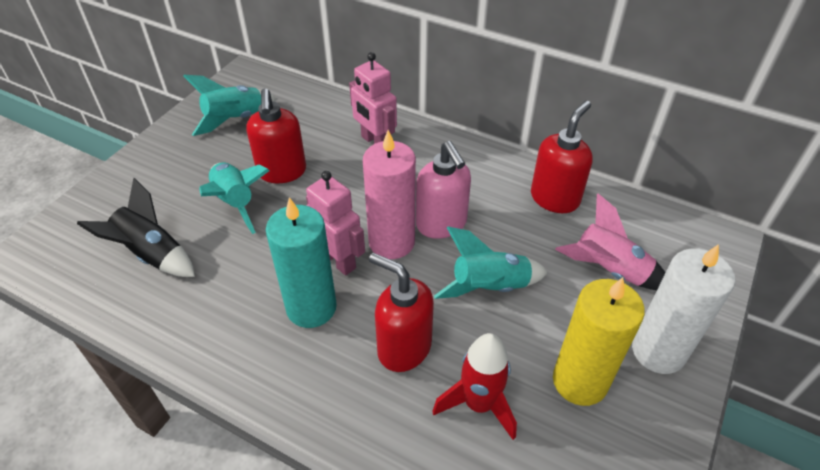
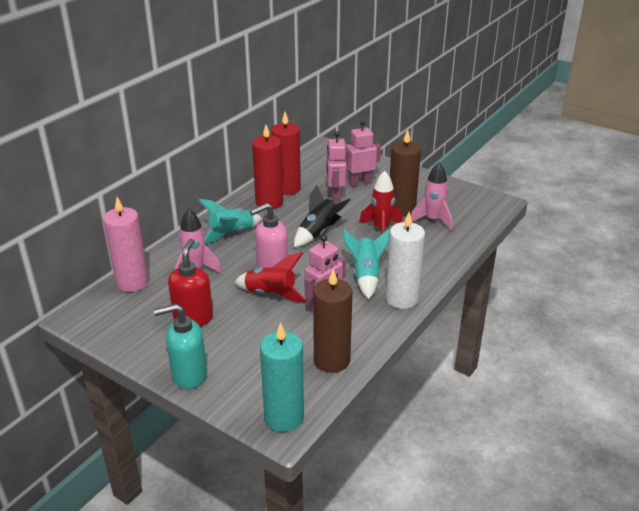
brown candle: none = 0 -> [313,269,353,373] [390,130,421,216] = 2
pink robot: [306,171,365,276] [349,52,397,144] = 2 -> [304,235,346,313] [326,131,347,201] [346,120,381,187] = 3
pink rocket: [555,194,666,290] = 1 -> [175,209,222,273] [411,162,452,231] = 2
red candle: none = 0 -> [252,125,283,210] [271,112,301,195] = 2
red rocket: [432,333,517,440] = 1 -> [235,252,307,302] [359,171,402,235] = 2
red soap dispenser: [246,88,306,183] [369,253,434,372] [531,101,593,213] = 3 -> [168,238,213,326] = 1
turquoise rocket: [183,75,277,136] [199,163,270,234] [434,226,548,299] = 3 -> [198,199,263,243] [342,229,390,299] = 2
turquoise soap dispenser: none = 0 -> [154,303,207,389] = 1
yellow candle: [553,277,645,406] = 1 -> none = 0

